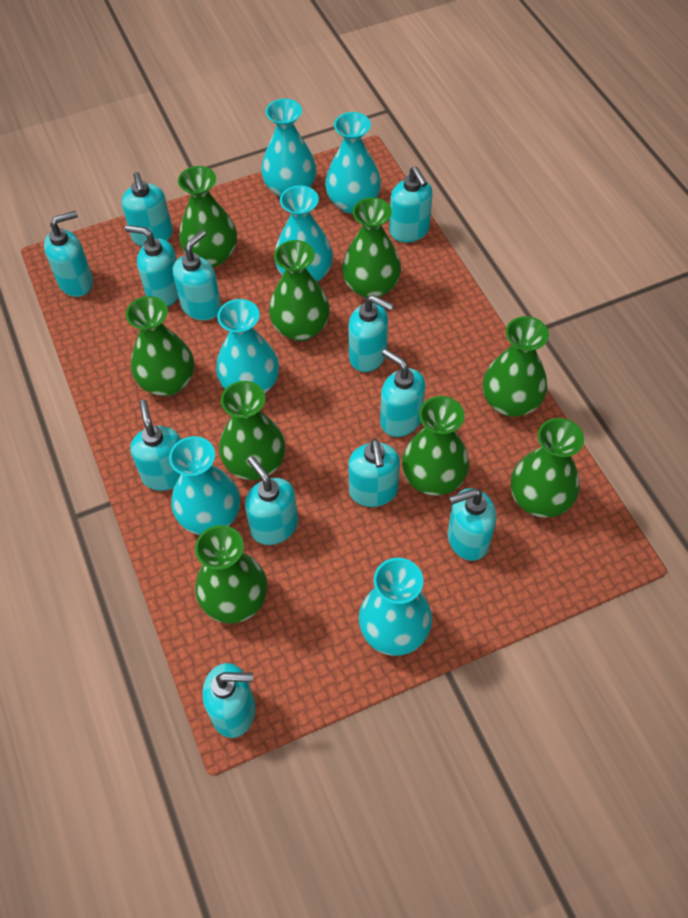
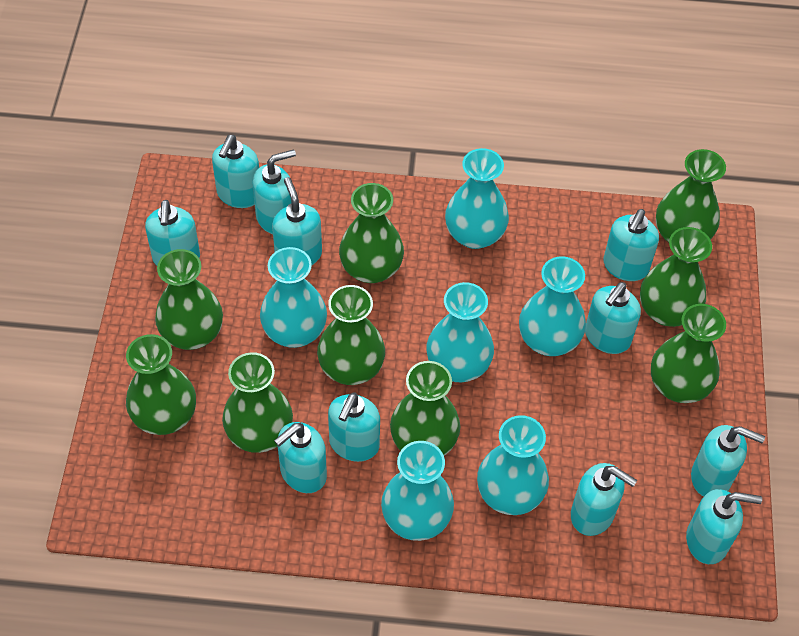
turquoise soap dispenser: [44,211,93,297] [122,172,173,246] [125,225,179,307] [130,400,181,491] [173,230,221,321] [202,663,256,738] [245,456,298,545] [348,295,394,372] [348,439,400,507] [380,349,425,437] [390,166,433,242] [448,488,496,561] = 12 -> [145,200,200,265] [212,135,259,208] [252,149,296,234] [272,177,322,265] [274,422,327,493] [328,392,380,462] [571,463,637,536] [585,282,641,354] [603,209,659,281] [686,489,762,564] [691,425,765,497] = 11

